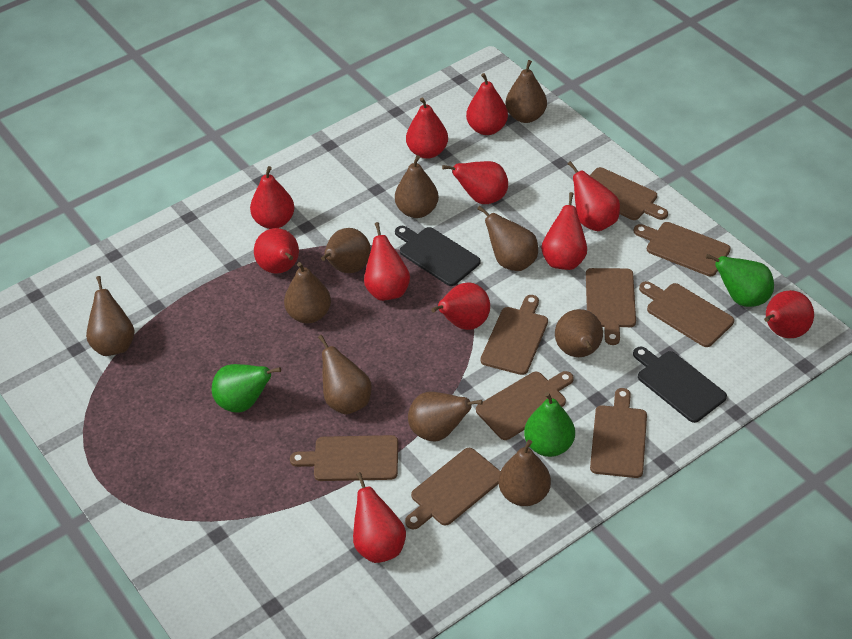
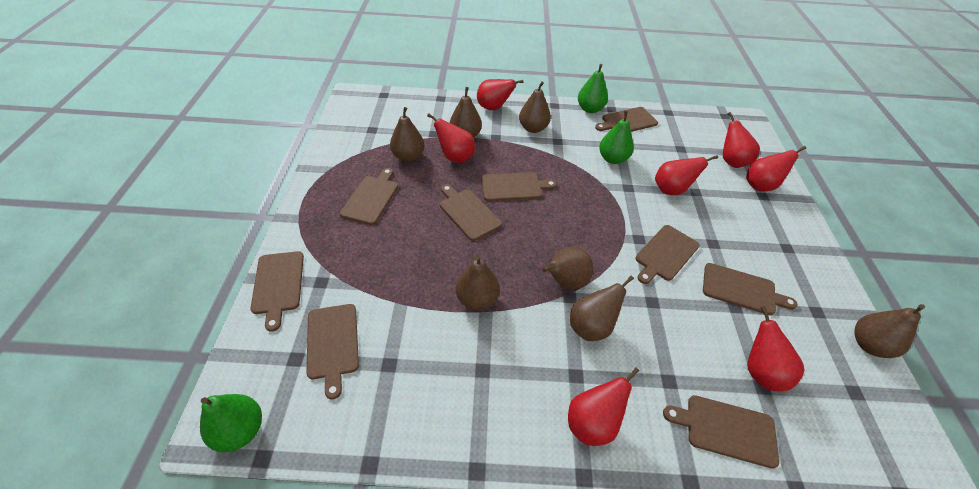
black cutting board: [395,226,481,286] [633,347,727,423] = 2 -> none = 0
brown pear: [86,276,135,356] [284,262,331,323] [318,335,372,415] [321,228,371,273] [395,155,439,218] [408,392,483,442] [477,206,538,271] [498,440,551,506] [505,60,547,123] [555,309,603,357] = 10 -> [390,107,425,162] [450,87,482,138] [456,256,500,310] [519,81,551,133] [543,247,593,289] [570,276,634,341] [855,304,925,358] = 7
red pear: [250,166,294,229] [254,228,299,274] [353,472,406,563] [364,222,410,301] [406,97,448,159] [431,283,490,330] [442,161,508,204] [466,73,508,135] [541,192,587,270] [568,161,620,231] [764,290,814,338] = 11 -> [427,113,475,163] [477,79,523,110] [568,367,640,446] [655,155,718,195] [723,112,760,168] [746,146,806,191] [747,306,804,391] = 7

